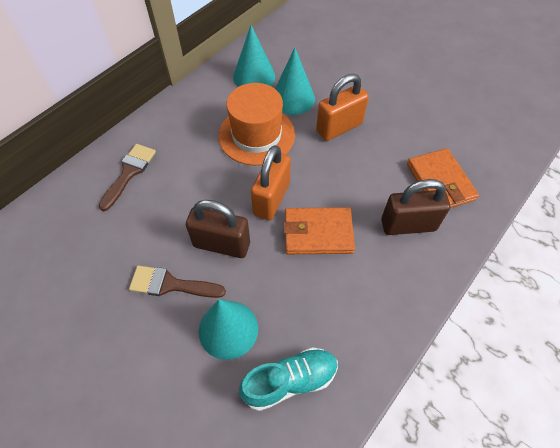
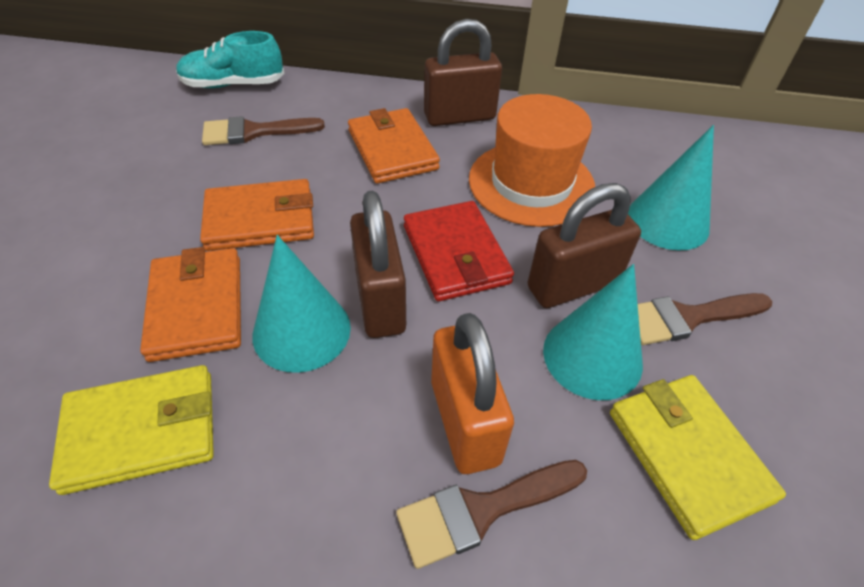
brown brush: [99,144,156,211] [129,265,226,298] = 2 -> [202,116,325,145] [396,460,587,569] [638,293,772,345] = 3
brown padlock: [186,200,250,258] [381,179,450,235] = 2 -> [350,191,406,338] [424,19,502,126] [527,183,641,308] = 3
orange padlock: [251,145,291,220] [316,74,369,141] = 2 -> [431,313,514,474] = 1
orange wallet: [283,207,355,254] [407,148,479,208] = 2 -> [140,247,241,362] [200,179,314,251] [348,108,440,184] = 3
red wallet: none = 0 -> [404,201,514,301] = 1
yellow wallet: none = 0 -> [49,365,214,495] [610,375,786,540] = 2

